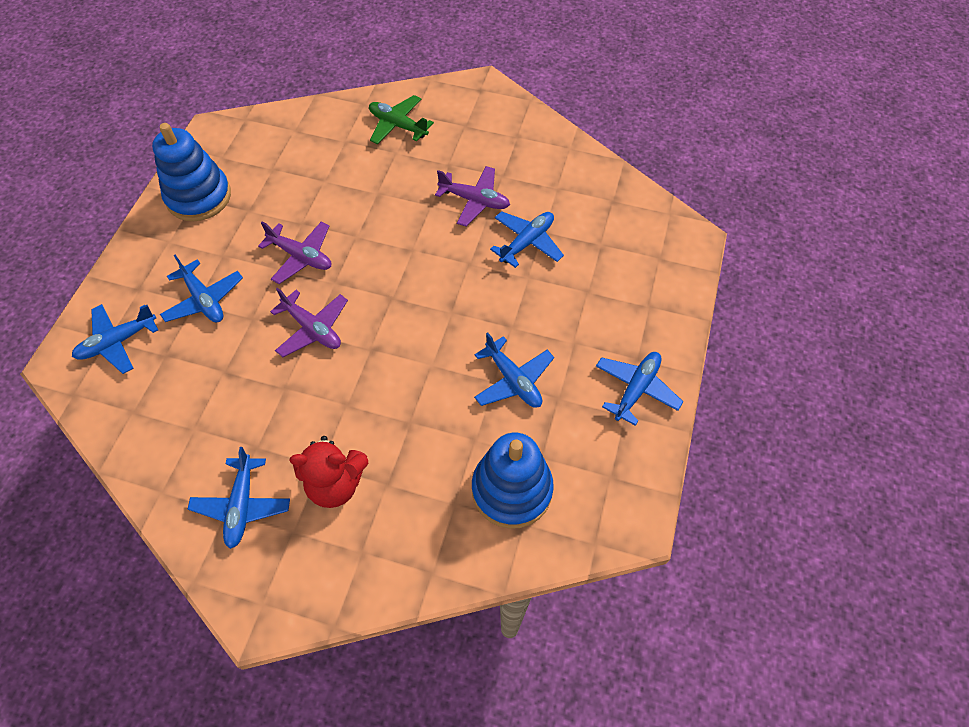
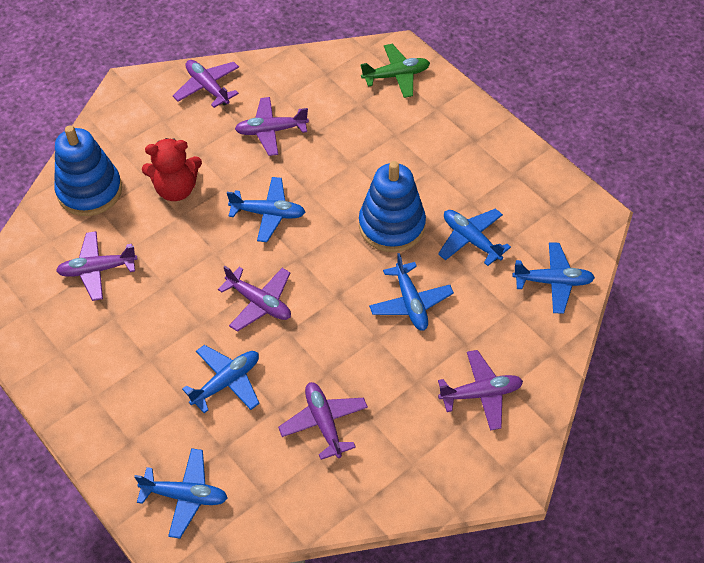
purple plane: [258,222,331,284] [270,287,348,357] [435,166,510,226] = 3 -> [56,231,137,301] [173,60,239,108] [218,266,291,332] [235,97,309,156] [278,382,368,460] [438,350,523,431] = 6

